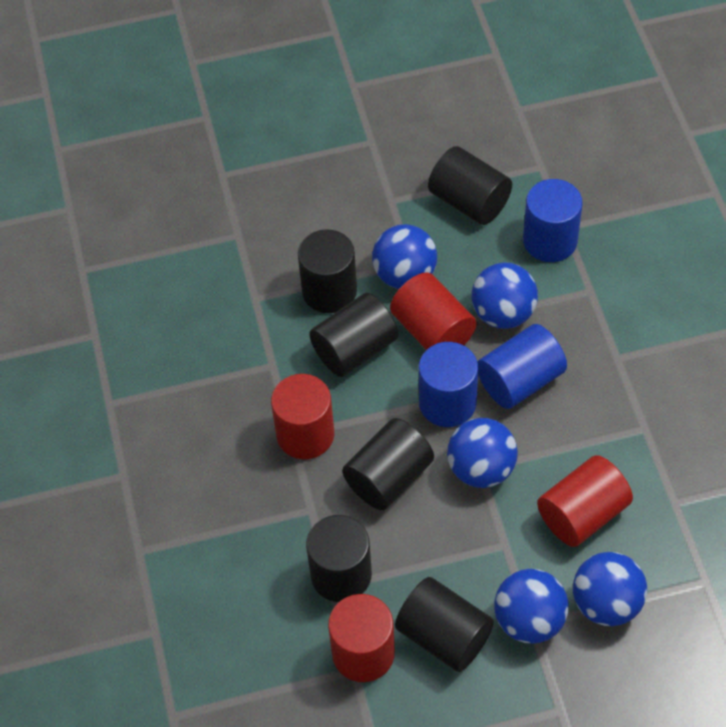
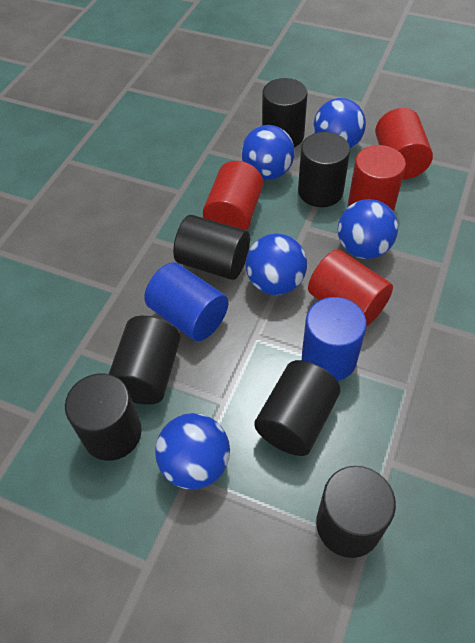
black cylinder: [298,229,357,313] [306,515,372,602] [309,293,398,377] [342,418,434,510] [395,577,494,672] [428,146,512,225] = 6 -> [65,374,142,461] [109,316,180,405] [173,215,250,280] [254,360,341,456] [262,78,308,147] [298,132,350,207] [316,466,396,558] = 7
blue cylinder: [419,342,478,427] [478,324,567,409] [523,179,583,262] = 3 -> [144,262,229,341] [302,297,367,381] = 2

